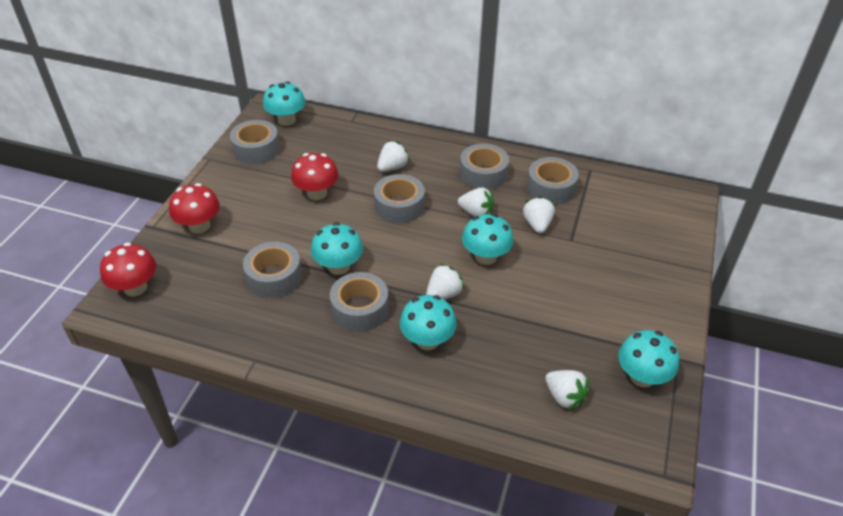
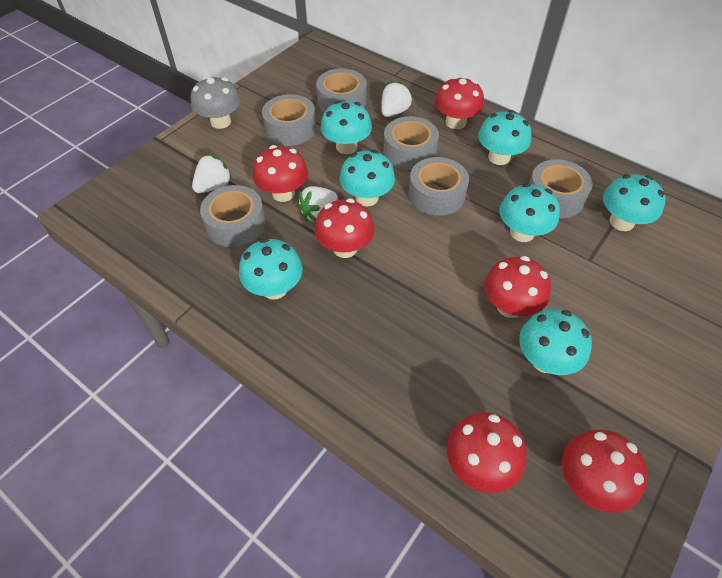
grey mushroom: none = 0 -> [191,76,241,129] = 1
red mushroom: [100,243,156,296] [169,183,220,234] [291,153,338,200] = 3 -> [253,145,308,202] [315,199,374,258] [434,76,484,129] [447,412,527,493] [484,256,551,318] [562,430,648,513] = 6
turquoise mushroom: [263,81,306,126] [311,222,363,275] [400,295,457,350] [462,214,513,265] [618,330,679,387] = 5 -> [239,238,303,299] [321,101,372,154] [339,150,395,207] [478,110,531,165] [500,183,560,242] [519,309,592,375] [603,174,666,231] = 7
white strawberry: [377,141,410,172] [426,263,464,300] [458,187,494,217] [523,196,555,233] [545,370,589,410] = 5 -> [192,154,233,193] [297,186,338,222] [381,81,413,117] = 3

